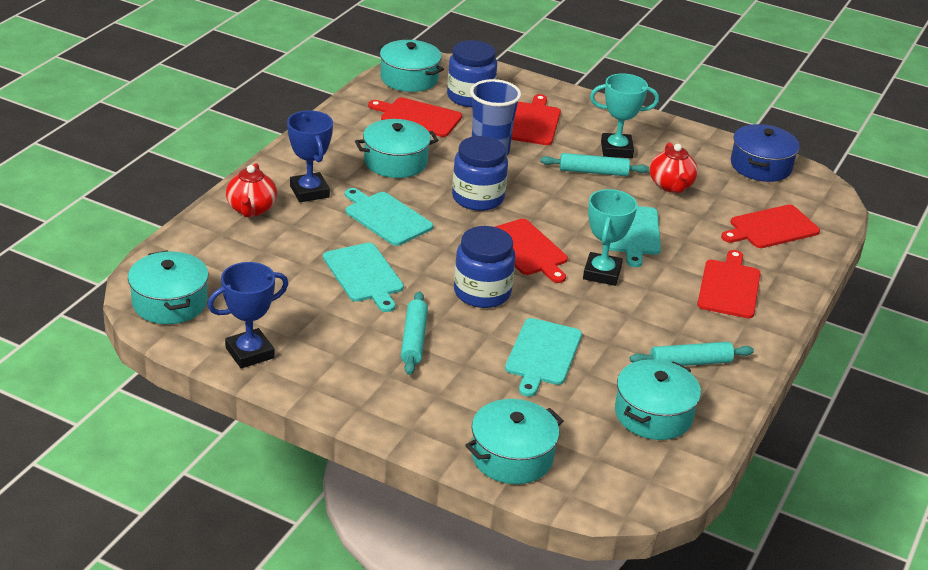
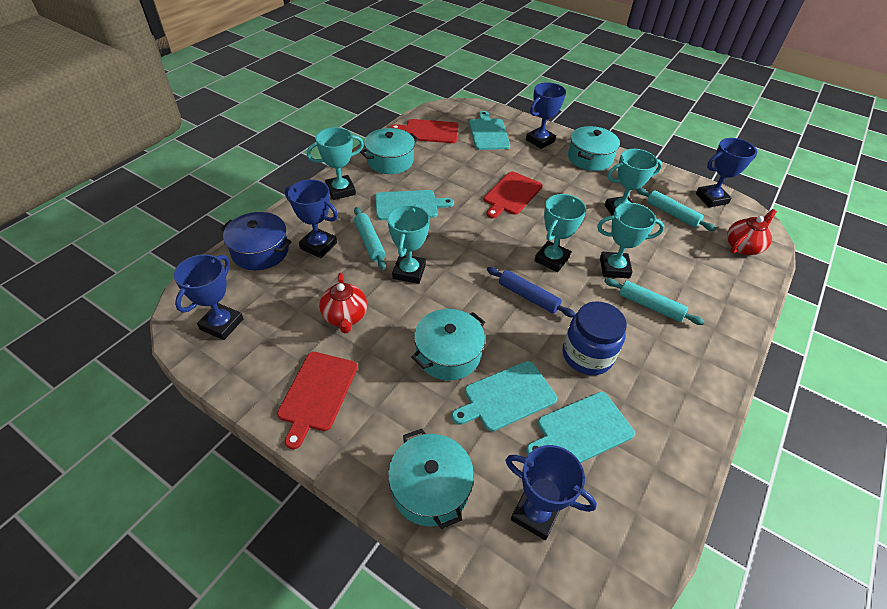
blue cup: [470,79,521,157] = 1 -> none = 0
blue jar: [447,40,497,107] [452,136,508,211] [454,226,515,308] = 3 -> [563,301,627,375] = 1
blue rolling pin: none = 0 -> [487,267,575,317] = 1
blue trophy: [208,262,288,368] [287,110,333,202] = 2 -> [174,254,243,340] [285,179,338,258] [506,445,597,540] [526,82,566,149] [696,138,758,208] = 5
red cutting board: [368,97,462,137] [495,219,568,283] [511,94,561,145] [697,250,760,318] [721,205,820,248] = 5 -> [277,352,358,449] [391,119,458,143] [484,171,543,219] = 3
turquoise pot: [128,251,209,324] [355,119,438,178] [378,40,444,92] [465,399,563,484] [615,359,701,440] = 5 -> [360,128,419,174] [388,429,474,529] [411,309,485,381] [568,126,620,171] = 4
turquoise trophy: [583,189,637,286] [590,73,659,158] = 2 -> [307,127,364,200] [387,205,430,284] [534,194,586,272] [597,203,664,278] [605,149,662,215] = 5

